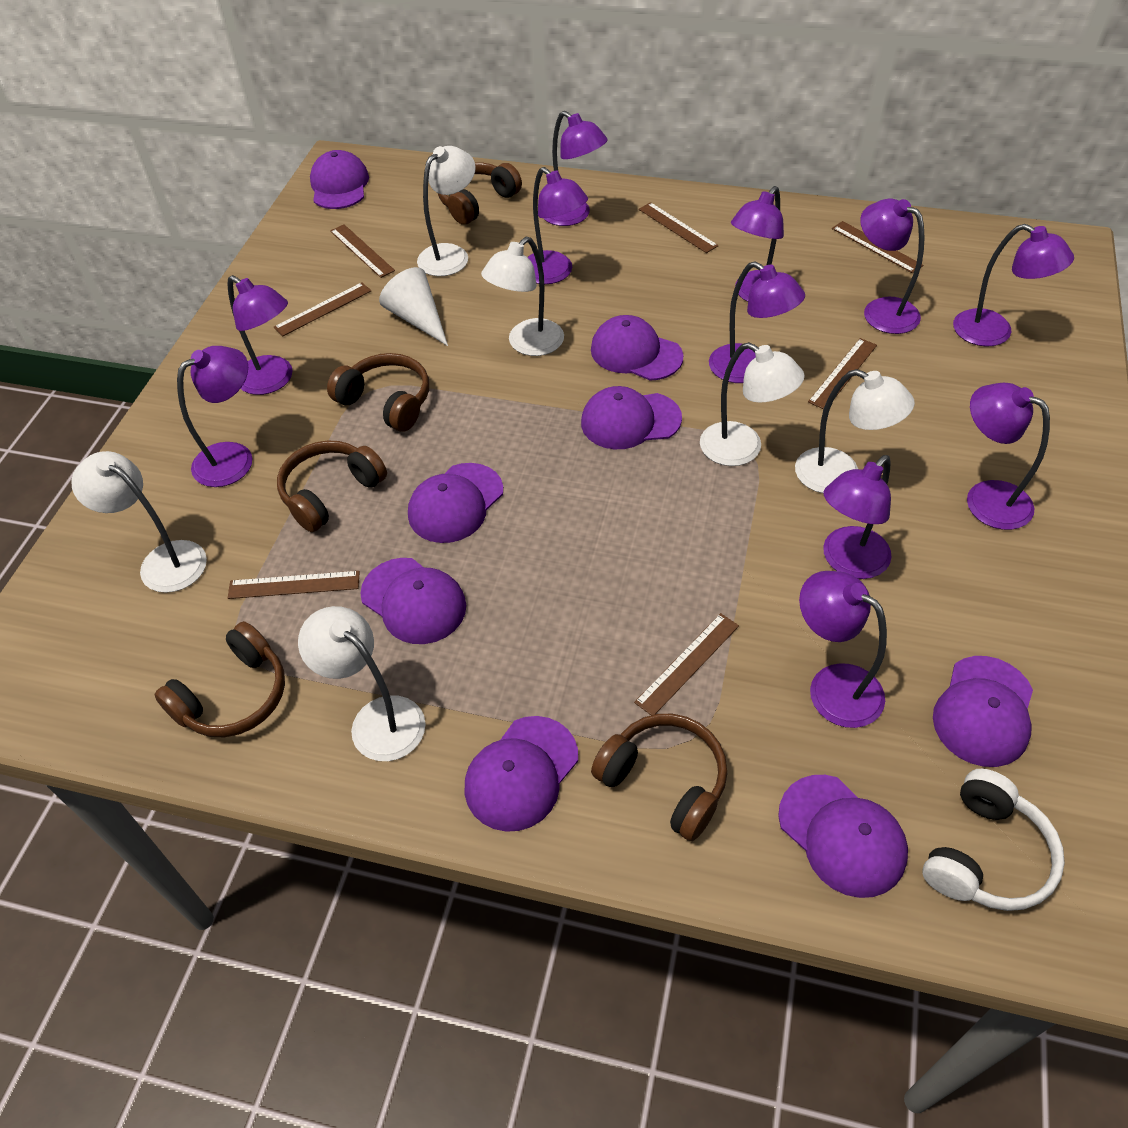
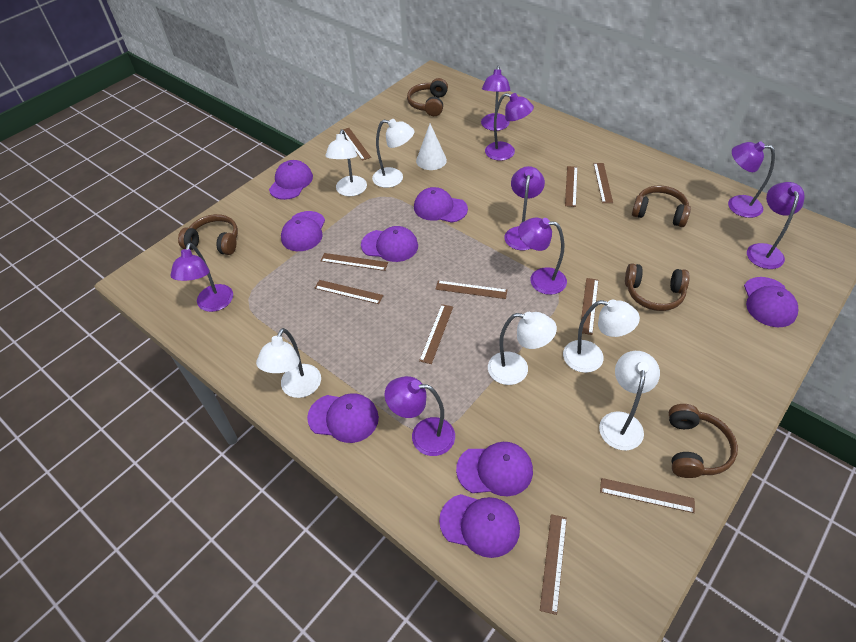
brown ruler: [228,571,360,599] [274,282,371,336] [330,225,395,278] [634,613,739,715] [639,202,718,253] [808,338,877,409] [832,221,923,273] = 7 -> [315,280,384,304] [321,253,388,271] [343,128,371,161] [419,304,453,364] [436,280,507,299] [540,514,567,615] [565,166,578,207] [581,278,599,335] [593,163,613,203] [600,478,695,513] = 10
purple lamp: [177,346,252,487] [227,275,292,395] [527,167,588,284] [543,111,608,226] [709,261,805,383] [731,186,784,302] [799,571,887,728] [823,455,892,579] [860,199,925,334] [953,224,1074,347] [967,383,1050,530] = 11 -> [170,243,233,312] [385,376,455,456] [481,65,511,131] [485,93,534,161] [504,166,545,250] [518,217,567,295] [728,141,775,218] [747,182,805,269] = 8
white headphones: [922,769,1065,911] = 1 -> none = 0

